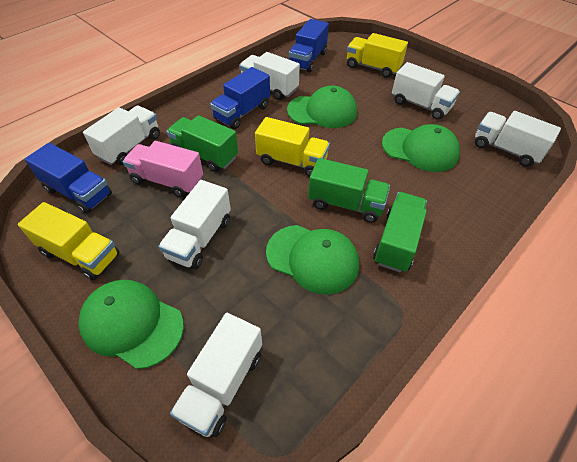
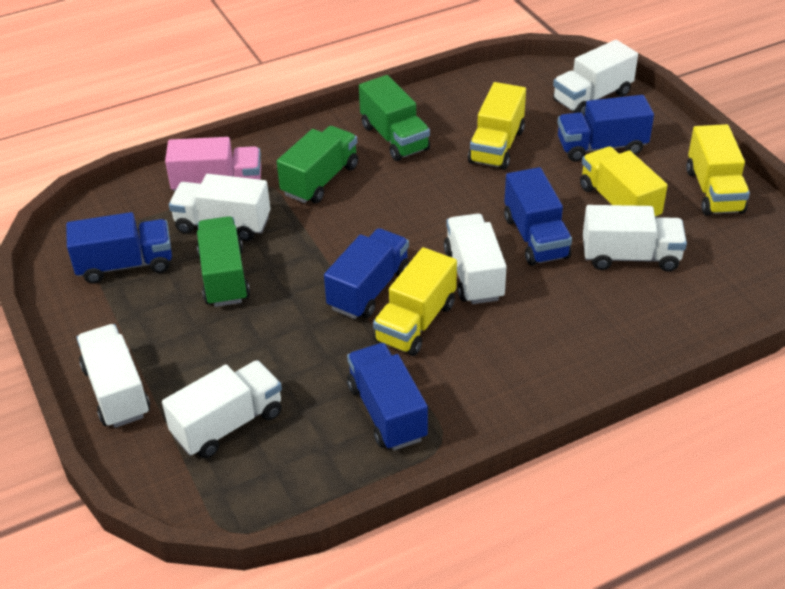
blue truck: [25,143,112,214] [210,67,270,129] [289,19,329,73] = 3 -> [66,212,172,284] [324,228,410,319] [347,343,428,451] [504,167,572,266] [557,95,654,162] = 5
green cap: [78,280,184,369] [266,225,359,294] [287,85,357,128] [382,124,460,172] = 4 -> none = 0
yellow truck: [18,202,119,280] [255,117,330,177] [347,33,408,78] = 3 -> [373,247,457,356] [468,82,526,170] [580,146,668,219] [686,124,750,216] = 4

